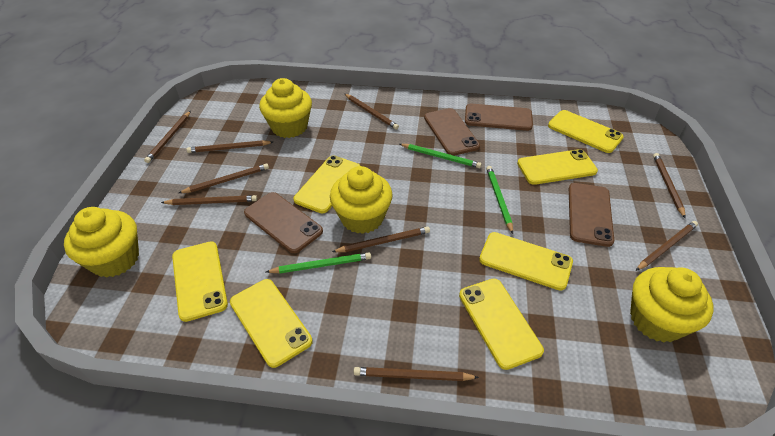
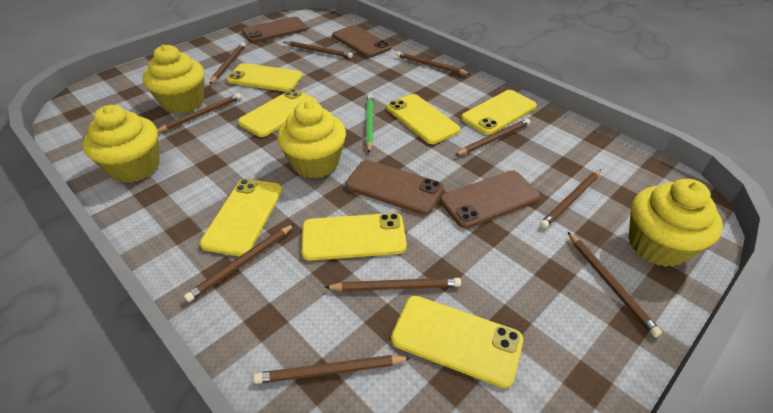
brown pencil: [144,111,191,163] [161,195,257,205] [179,163,269,193] [186,140,273,153] [332,227,430,252] [345,94,399,130] [354,367,479,381] [636,221,698,271] [653,153,686,218] = 9 -> [157,93,241,132] [184,224,295,302] [210,43,245,84] [253,355,411,384] [284,41,353,58] [324,278,461,291] [396,52,470,75] [455,119,530,156] [540,169,601,228] [567,231,662,337] = 10
green pencil: [266,253,371,273] [400,144,482,168] [486,166,513,234] = 3 -> [366,95,373,153] = 1

